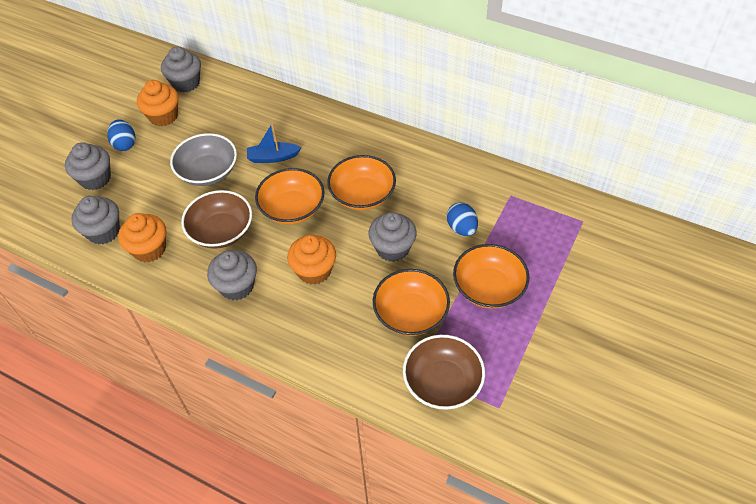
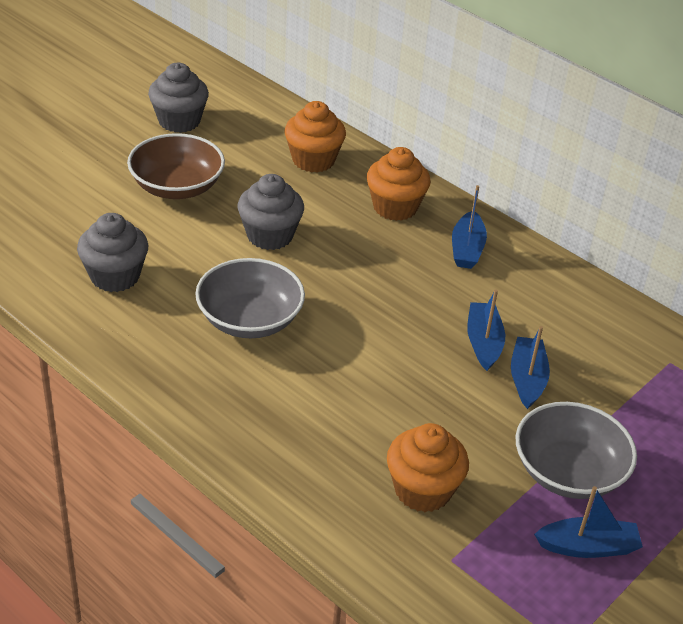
blue boat: [247,123,301,163] = 1 -> [452,185,487,269] [467,289,505,371] [511,326,550,409] [534,486,643,558] = 4
blue egg: [107,119,135,151] [447,202,478,236] = 2 -> none = 0
brown bowl: [181,190,252,249] [403,335,485,410] = 2 -> [127,133,225,199] = 1
grey bowl: [170,133,237,186] = 1 -> [195,258,305,338] [516,402,637,499] = 2
grey cupcake: [65,142,111,190] [71,196,120,244] [161,46,201,93] [207,250,257,300] [368,212,417,262] = 5 -> [77,213,148,292] [148,63,209,133] [238,174,304,250] = 3
orange bowl: [255,168,324,224] [327,155,396,210] [373,269,450,336] [453,244,529,309] = 4 -> none = 0

